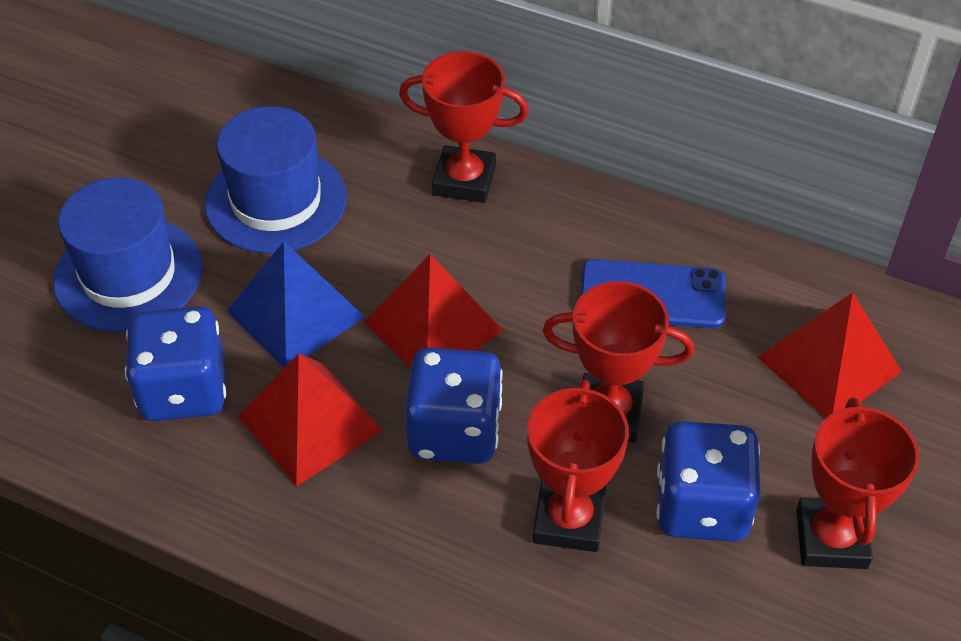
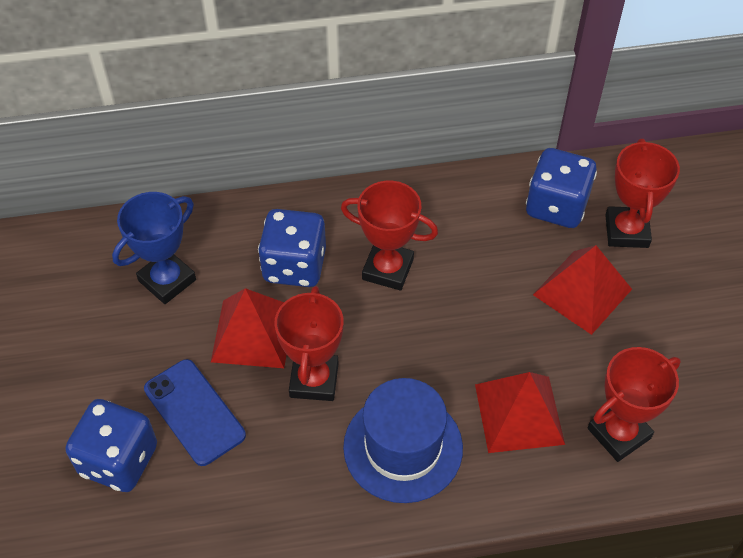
blue hat: [53,178,202,332] [205,106,347,254] = 2 -> [343,378,463,503] = 1
blue pyramid: [227,241,365,368] = 1 -> none = 0
blue trophy: none = 0 -> [112,192,196,304] = 1

